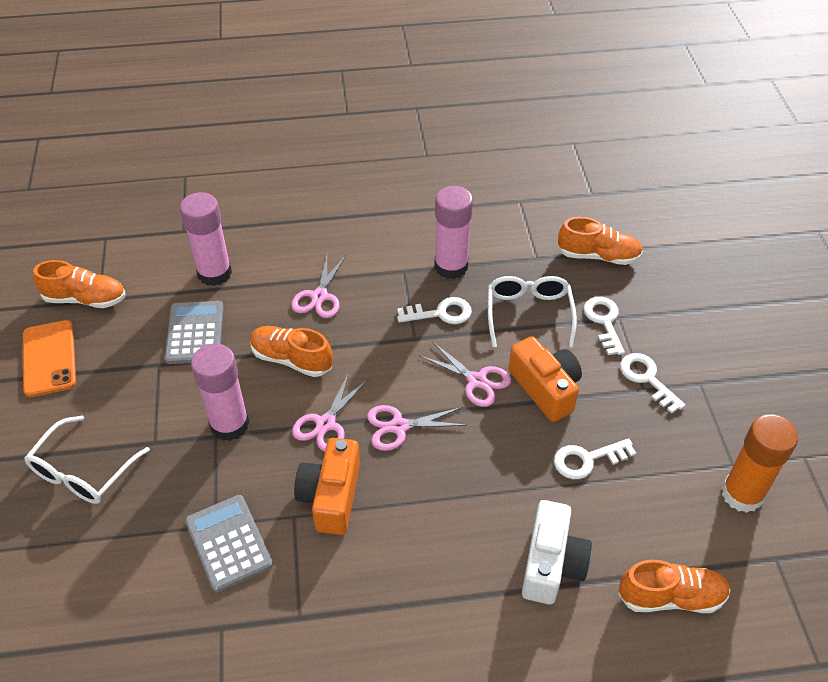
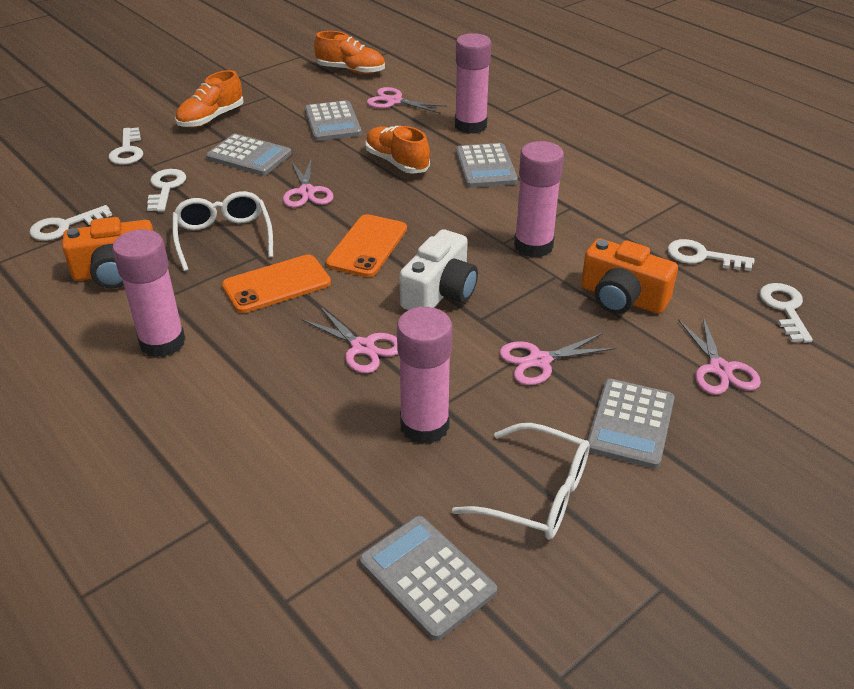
grey calculator: [165,301,224,364] [185,495,273,593] = 2 -> [206,134,292,175] [305,100,362,141] [359,516,497,641] [456,143,518,188] [587,379,675,469] = 5
orange glue stick: [722,414,798,513] = 1 -> none = 0
orange phone: [23,320,76,397] = 1 -> [222,255,331,313] [326,214,407,277] = 2
orange shoe: [33,260,125,308] [250,326,333,377] [557,217,643,265] [618,560,730,613] = 4 -> [175,70,244,128] [314,31,385,74] [365,126,430,174] = 3
pink glue stick: [180,192,232,286] [191,344,249,441] [434,186,473,279] = 3 -> [112,229,185,358] [397,307,452,444] [455,33,491,134] [514,141,564,258] = 4
pink scissors: [291,255,346,318] [292,372,368,452] [367,405,467,451] [420,342,511,407] = 4 -> [283,160,334,208] [301,306,398,373] [367,87,447,113] [499,333,616,385] [678,317,761,395] = 5
white key: [397,297,472,324] [554,438,636,479] [584,297,625,355] [620,353,686,414] = 4 -> [29,205,112,241] [109,127,143,165] [147,169,186,212] [667,239,754,271] [760,283,813,343] = 5

